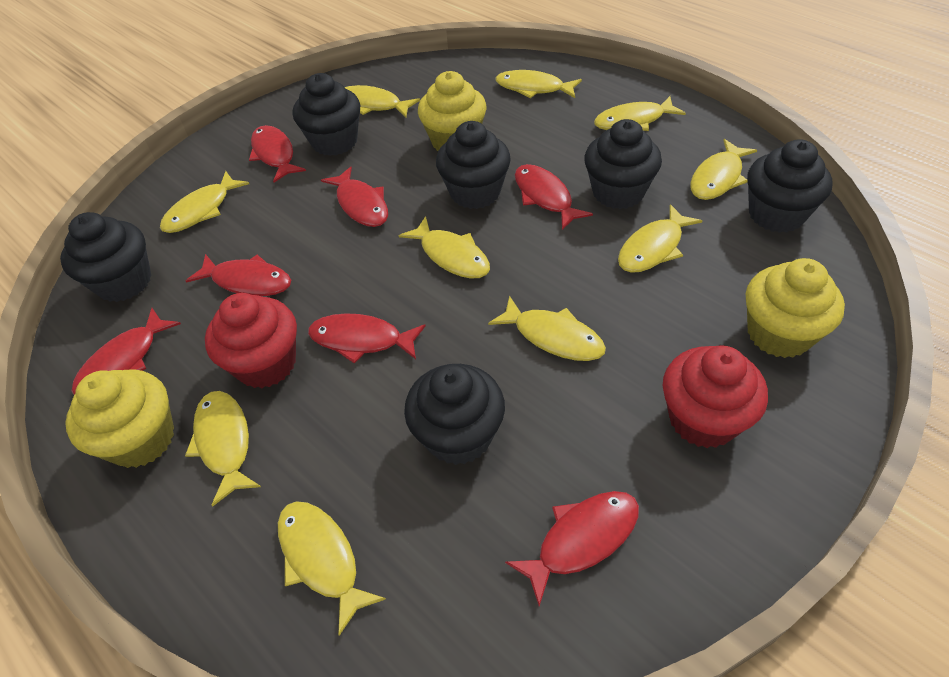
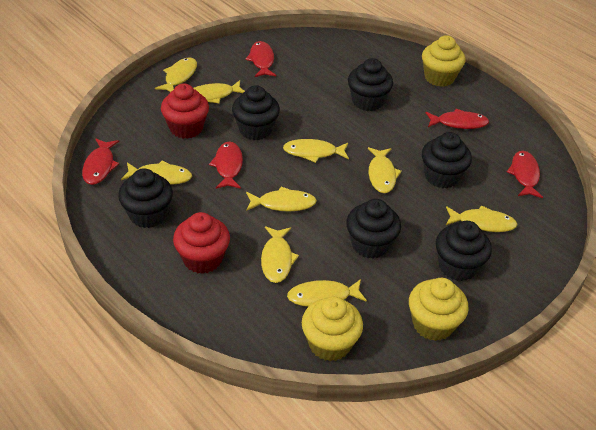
red fish: [72,308,181,395] [186,254,291,296] [249,125,306,183] [308,313,426,364] [321,166,388,227] [505,491,639,606] [515,164,593,230] = 7 -> [82,139,119,185] [209,141,243,189] [245,41,276,77] [426,109,489,129] [507,151,543,198] = 5
yellow fish: [160,171,249,233] [185,391,261,507] [278,501,386,636] [345,85,420,117] [399,216,490,279] [488,295,606,361] [496,70,582,98] [594,96,686,131] [618,204,702,273] [690,139,757,200] = 10 -> [121,160,192,185] [155,57,197,92] [193,80,245,103] [246,187,317,212] [261,226,299,283] [283,139,349,163] [287,279,367,307] [368,147,402,193] [446,205,518,232] = 9

